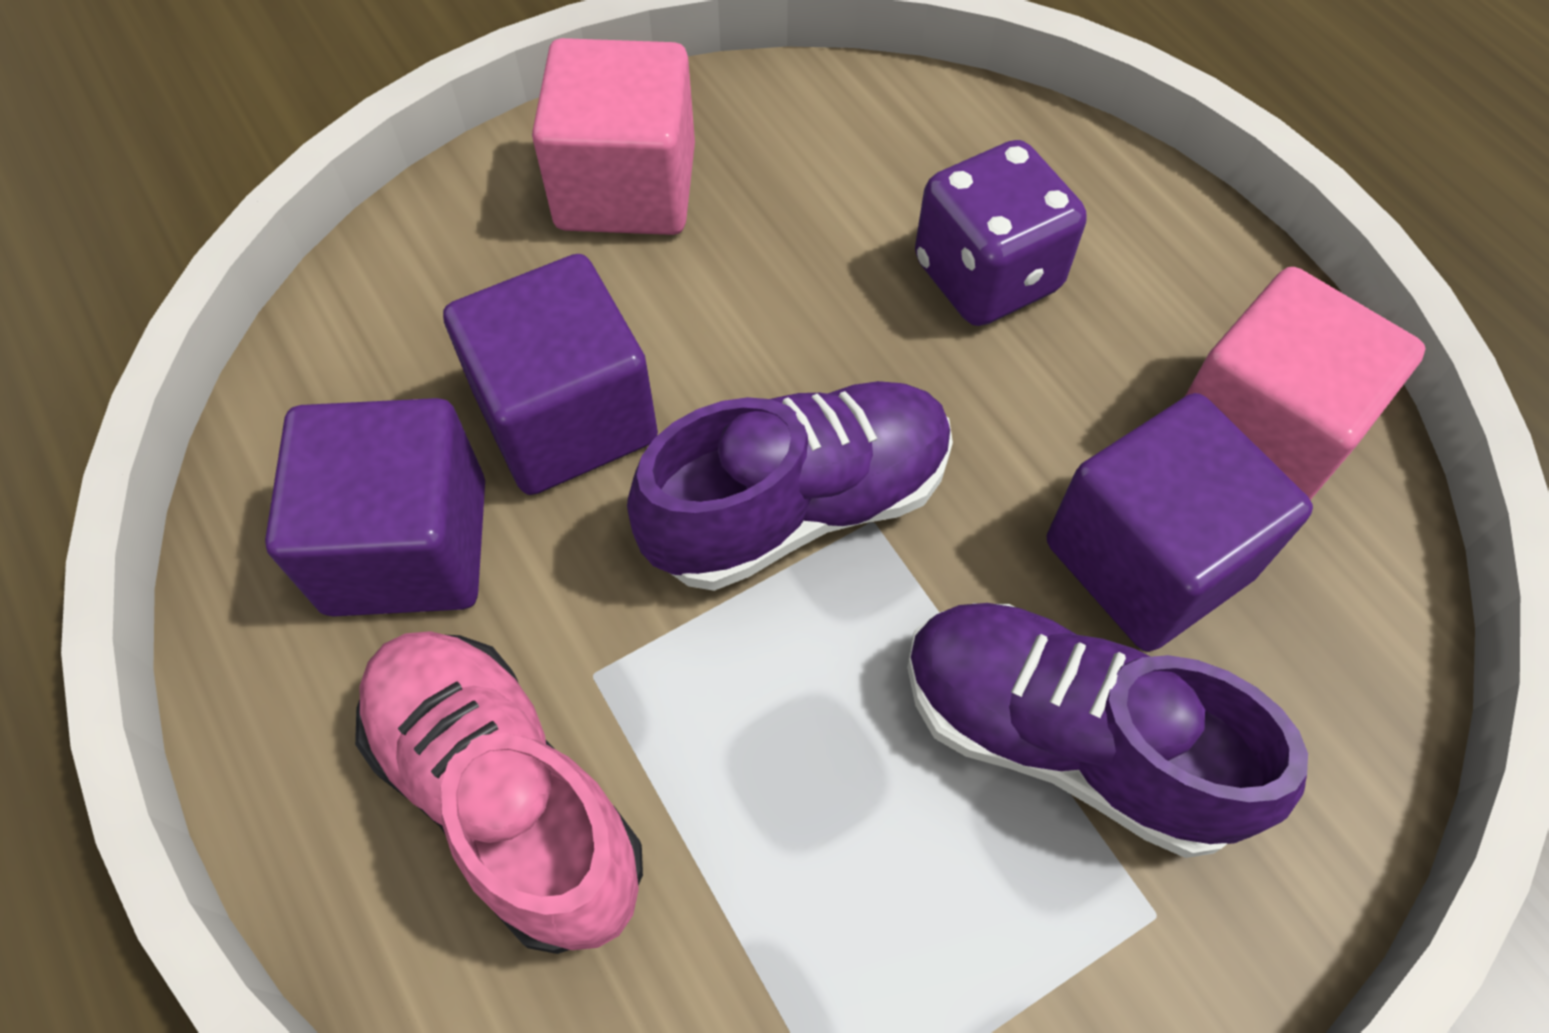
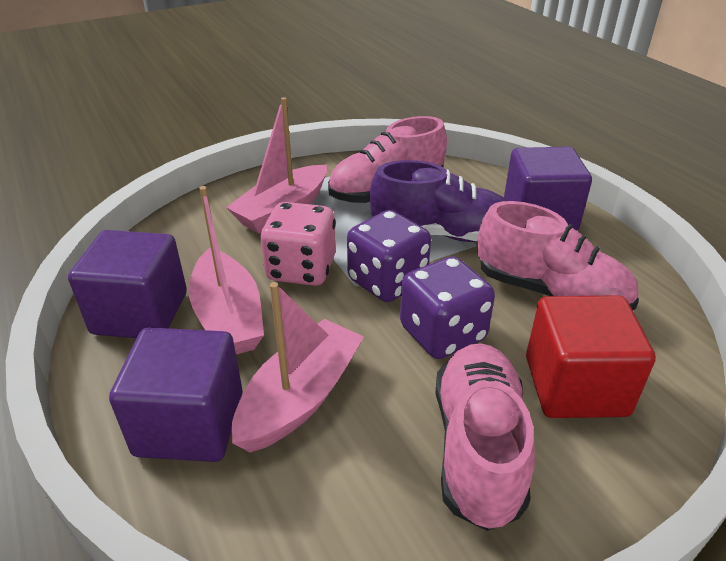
pink boat: none = 0 -> [189,186,264,355] [226,97,327,234] [232,282,364,452] = 3
pink cube: [532,38,695,235] [1185,267,1425,500] = 2 -> none = 0
pink dice: none = 0 -> [260,202,336,286] = 1
pink shoe: [355,631,643,954] = 1 -> [328,116,447,203] [435,343,535,531] [477,201,639,310] = 3
purple dice: [915,140,1086,326] = 1 -> [347,210,431,302] [400,257,495,359] = 2
purple shoe: [627,381,953,591] [907,603,1308,858] = 2 -> [370,160,507,242] = 1
red cube: none = 0 -> [526,295,656,418] = 1

